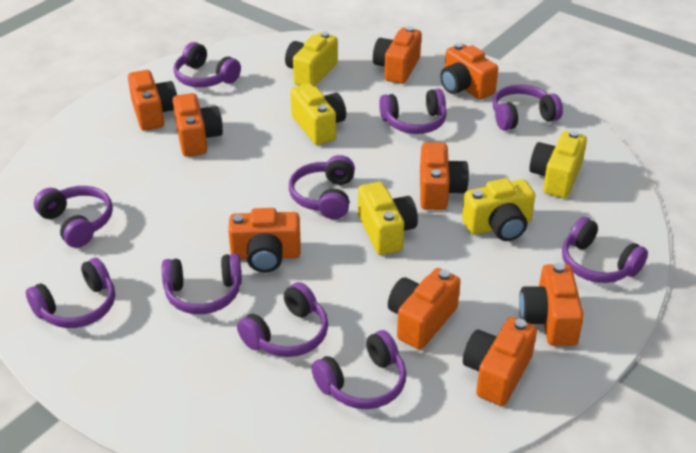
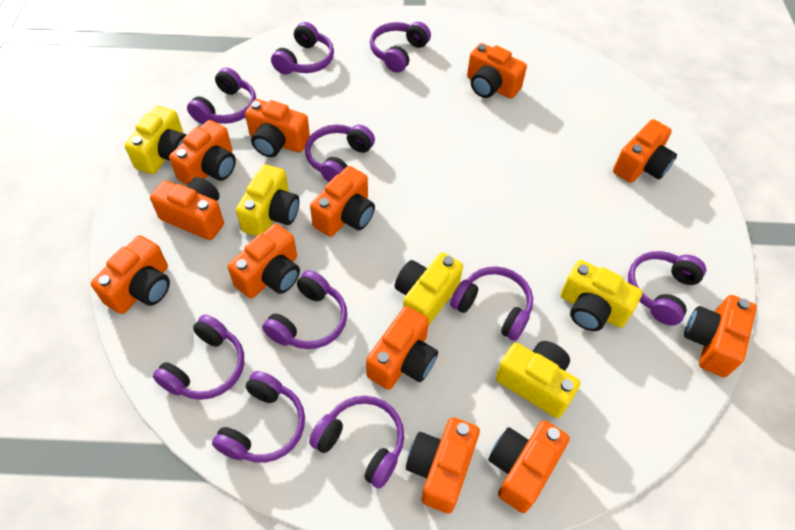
orange camera: [128,70,177,131] [173,93,223,156] [228,208,301,272] [373,26,421,84] [388,268,461,350] [420,142,469,210] [440,43,498,100] [463,317,537,406] [519,263,584,346] = 9 -> [91,235,170,314] [150,177,224,240] [169,120,236,185] [228,224,300,299] [245,99,310,157] [310,166,375,237] [366,306,438,390] [406,417,480,514] [467,43,527,99] [488,420,570,513] [613,119,677,183] [684,295,757,377] = 12

